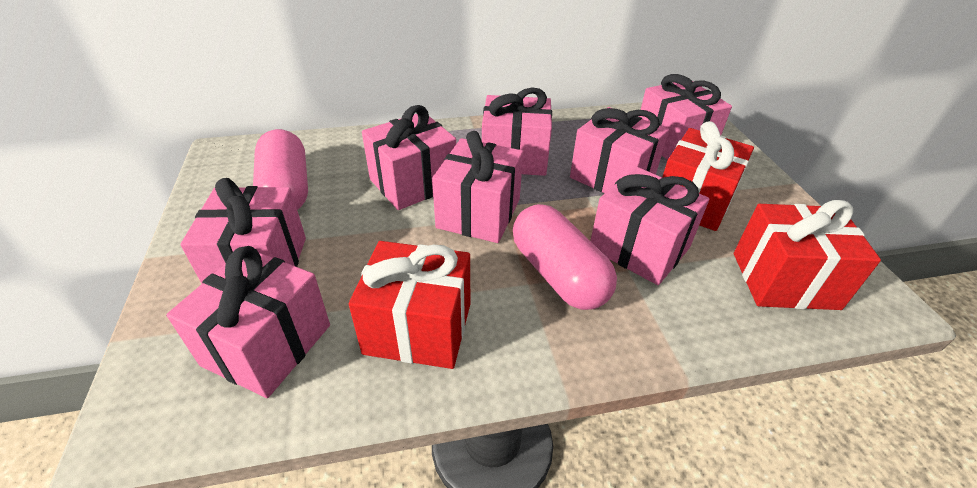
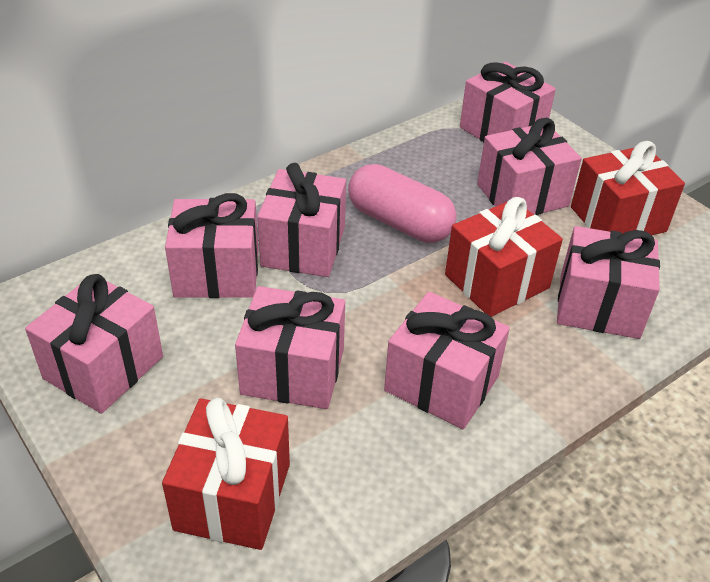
pink capsule: [253,129,308,210] [513,204,617,310] = 2 -> [348,164,457,243] = 1

